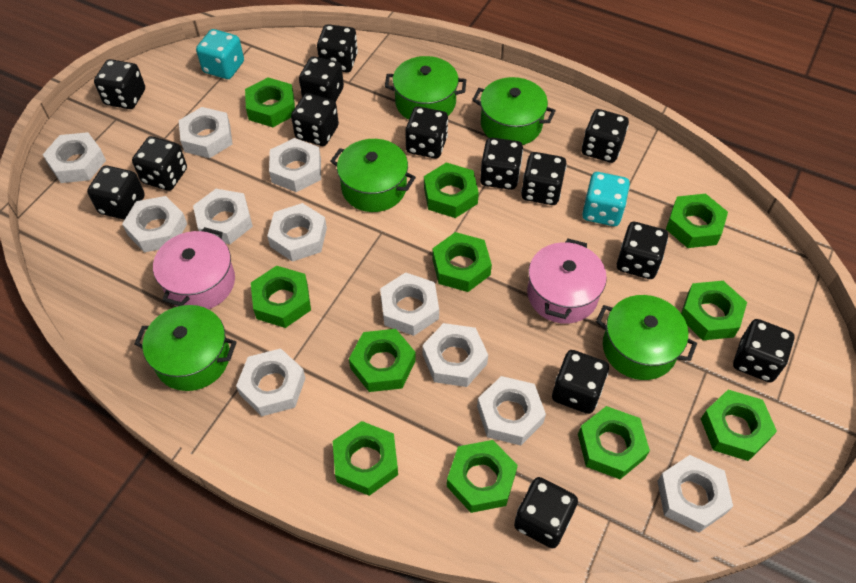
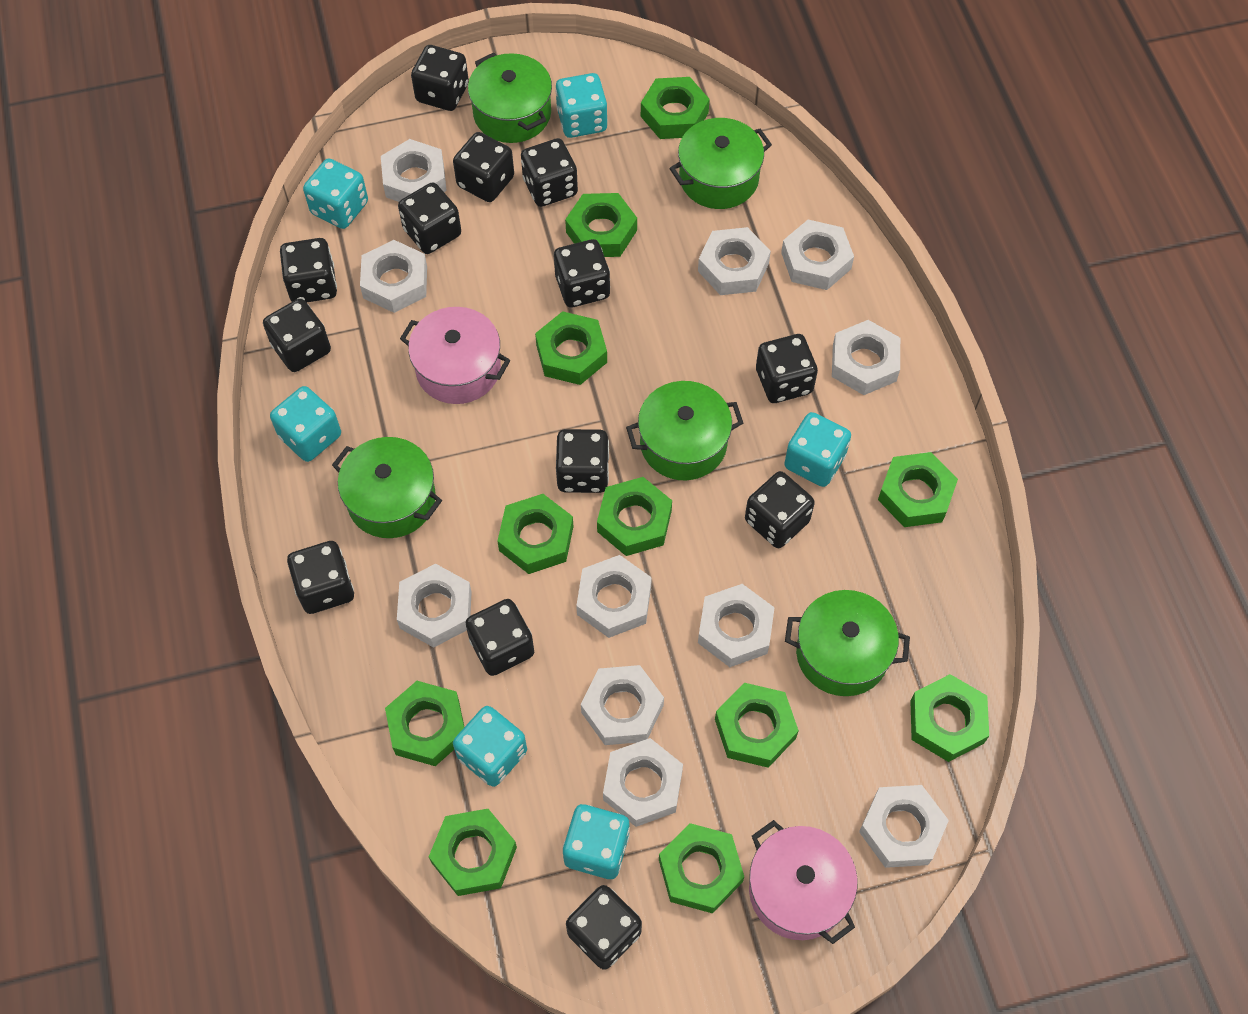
black dice: [87,166,145,220] [94,59,145,109] [132,136,187,191] [291,93,339,146] [299,57,344,102] [317,24,358,72] [405,106,448,159] [480,138,523,190] [514,477,578,548] [521,152,566,205] [552,350,609,414] [582,109,629,163] [617,222,668,279] [733,319,794,383] = 14 -> [263,299,331,372] [280,238,337,303] [287,541,354,614] [398,182,461,254] [411,45,469,111] [453,132,514,202] [465,599,534,676] [521,138,578,207] [554,239,610,307] [556,429,609,493] [566,885,642,970] [745,471,815,548] [756,334,818,403] = 13
turquoise dice: [196,29,244,79] [582,172,630,226] = 2 -> [270,386,341,462] [303,158,368,229] [453,706,527,787] [555,73,608,138] [563,804,630,879] [784,412,851,487] = 6

